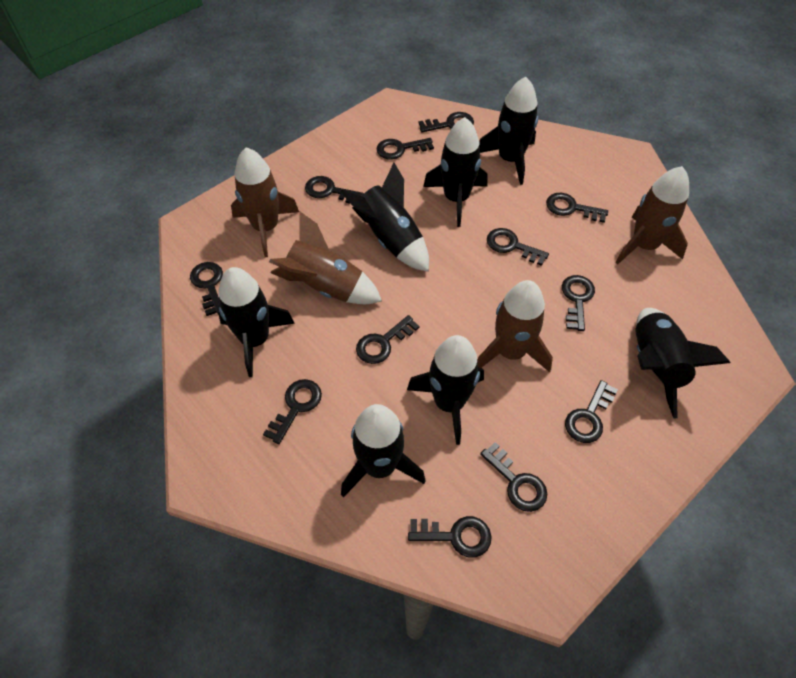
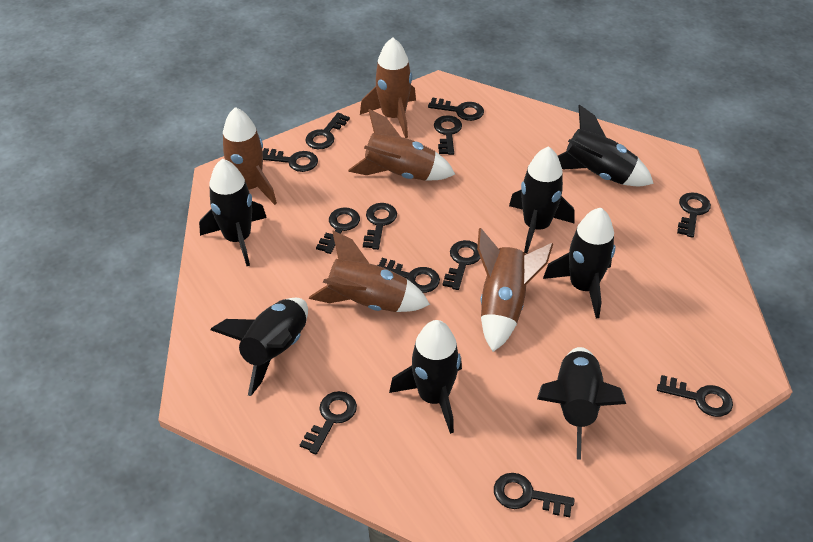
brown rocket: [231,147,299,257] [269,211,382,304] [477,280,553,372] [616,166,689,264] = 4 -> [223,107,277,205] [309,230,430,312] [348,109,455,181] [360,37,416,138] [477,228,553,352] = 5

